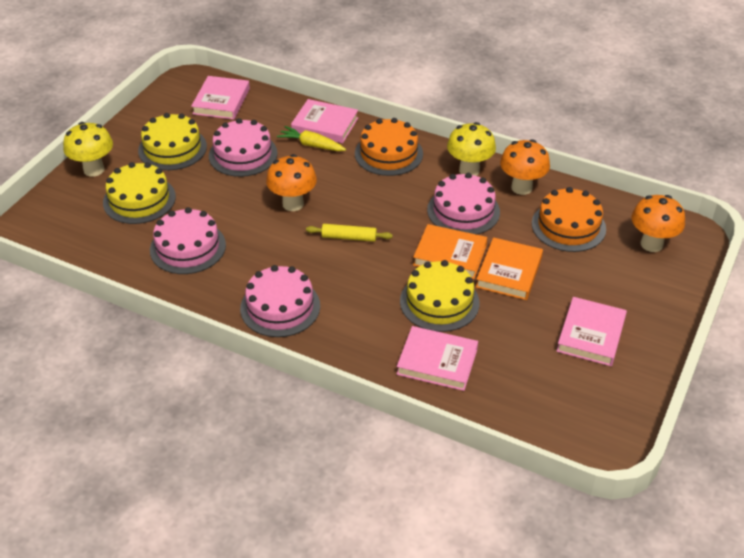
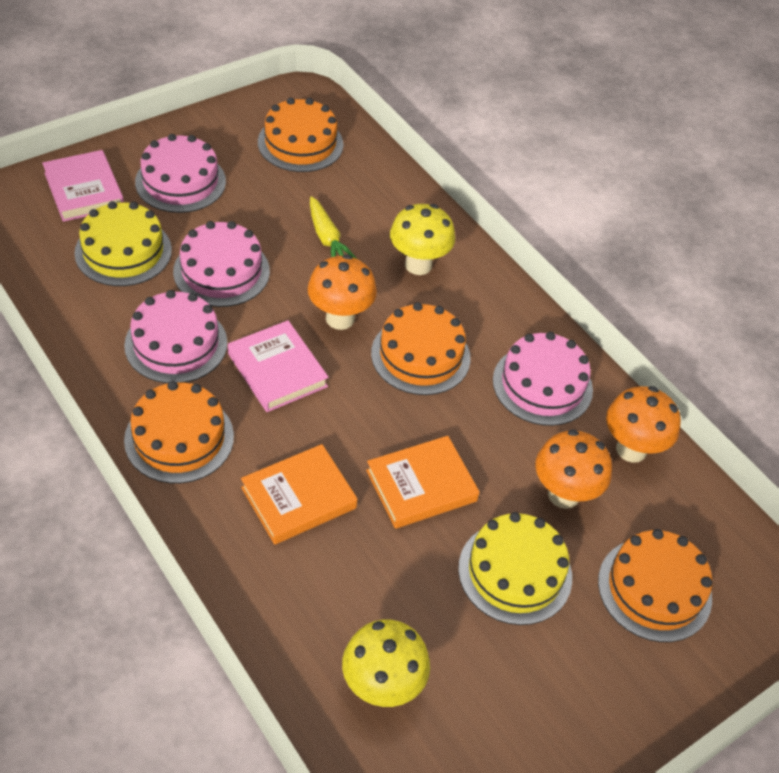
orange cake: [355,118,423,176] [532,187,606,252] = 2 -> [124,381,234,483] [258,98,343,172] [371,302,471,395] [598,529,712,642] = 4
pink book: [191,76,250,120] [291,99,358,144] [396,326,478,391] [556,297,627,366] = 4 -> [42,150,124,222] [228,320,329,412] = 2
yellow cake: [103,162,176,224] [138,113,207,170] [400,260,480,332] = 3 -> [74,201,172,286] [458,512,572,625] = 2
yellow rolling pin: [306,224,393,242] = 1 -> none = 0

